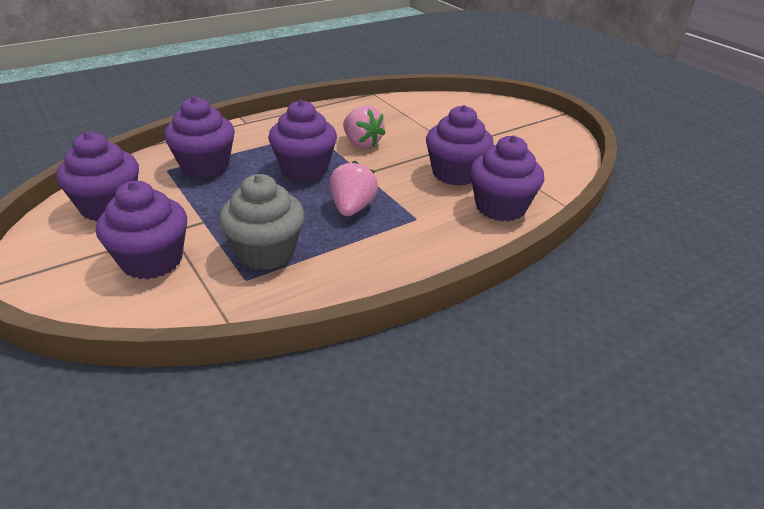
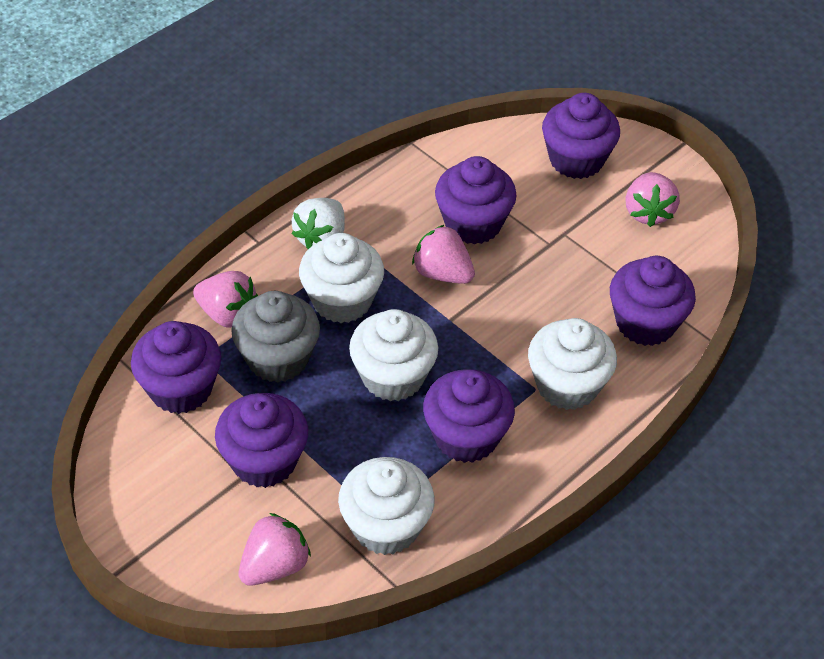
pink strawberry: [330,161,378,216] [343,106,385,148] = 2 -> [193,271,258,328] [238,513,311,586] [412,225,475,284] [625,172,680,227] = 4
white cupcake: none = 0 -> [299,233,384,323] [338,457,435,555] [349,309,438,401] [528,318,617,410] = 4
white strawberry: none = 0 -> [291,198,345,249] = 1

